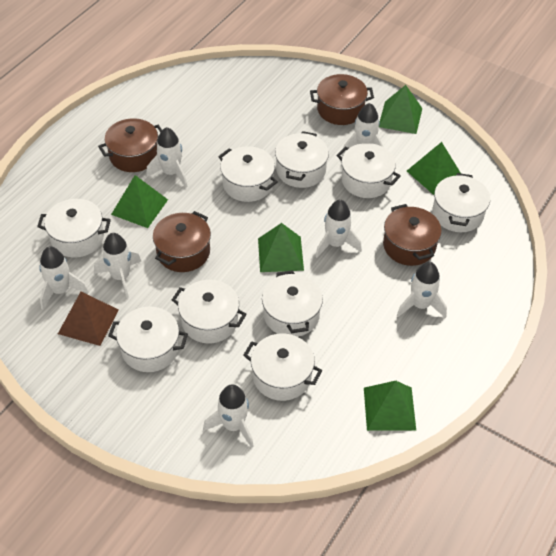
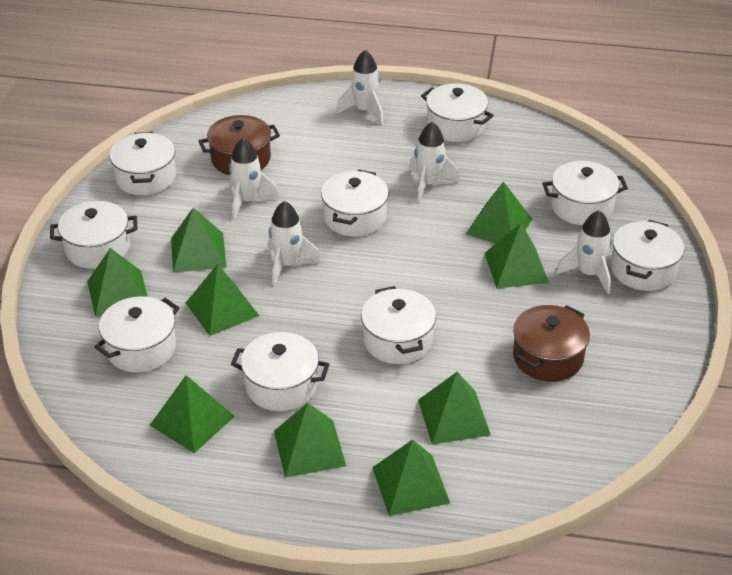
brown pot: [98,118,162,172] [153,211,211,272] [310,74,374,125] [383,204,442,266] = 4 -> [199,115,280,175] [513,305,590,382] = 2
brown pyramid: [58,292,119,346] = 1 -> none = 0
green pyramid: [111,175,168,228] [258,223,304,272] [364,381,416,431] [379,85,422,134] [407,142,461,195] = 5 -> [87,248,148,317] [150,375,235,453] [171,208,226,273] [186,264,259,336] [274,403,346,478] [372,439,450,516] [418,372,491,445] [466,182,532,243] [484,223,549,289] = 9
white rocket: [39,246,89,310] [94,233,141,298] [146,127,188,188] [203,384,254,448] [315,200,362,258] [342,103,384,156] [397,262,447,318] = 7 -> [229,138,279,219] [268,201,321,286] [337,50,384,125] [409,122,460,202] [556,210,612,294] = 5

